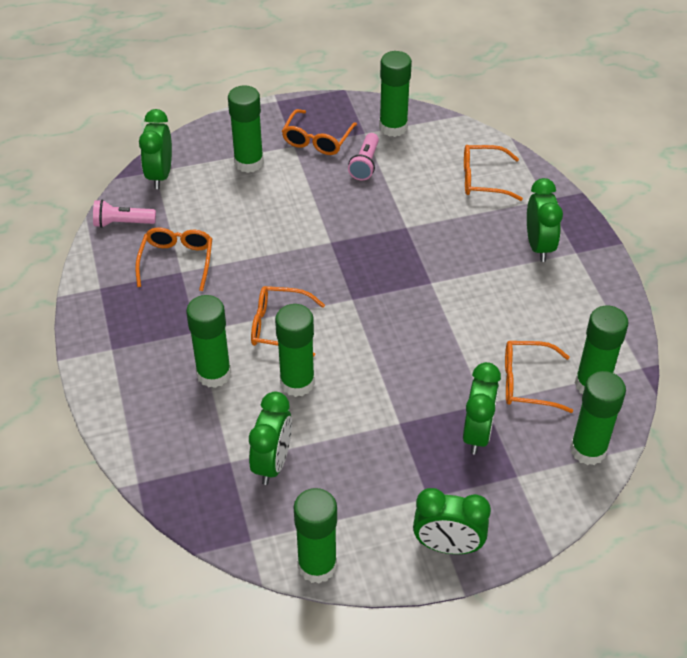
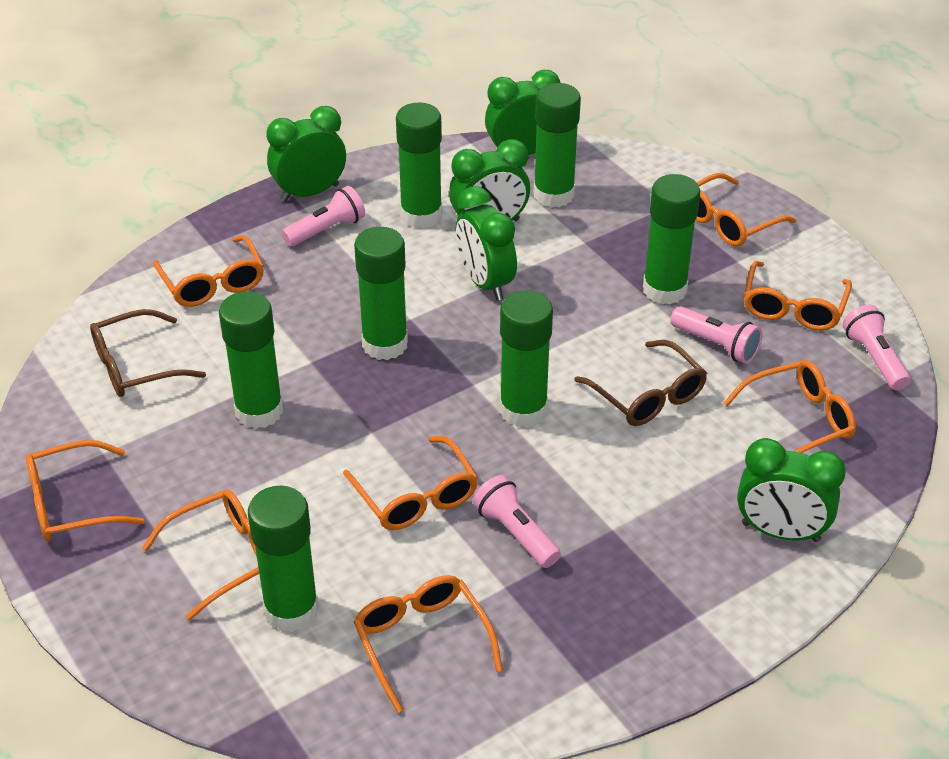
brown glasses: none = 0 -> [90,309,206,397] [574,340,707,426] = 2
orange glasses: [135,228,212,291] [251,286,325,357] [282,109,357,155] [464,145,523,201] [505,341,573,413] = 5 -> [26,440,144,541] [142,489,259,621] [153,235,264,307] [343,436,478,530] [354,575,503,713] [695,173,796,247] [723,360,856,453] [744,261,852,331] = 8
pink flashlight: [93,200,156,228] [348,133,379,181] = 2 -> [282,186,365,247] [473,475,561,568] [670,306,762,364] [843,304,911,390] = 4

